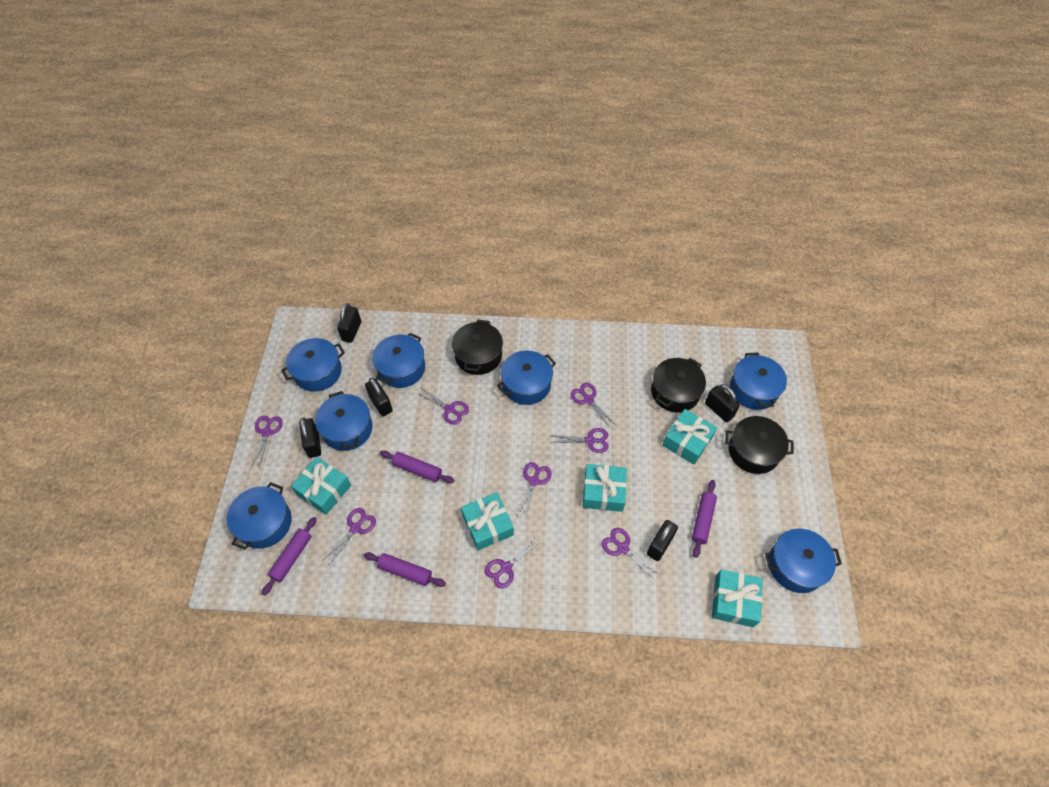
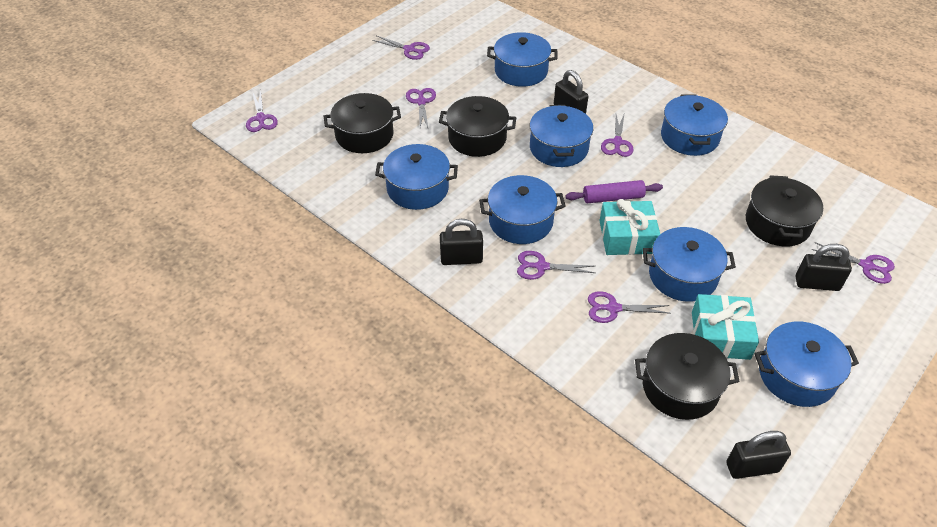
black padlock: [300,418,321,458] [337,303,361,343] [365,378,393,416] [647,520,678,561] [705,384,740,422] = 5 -> [440,219,483,265] [554,70,588,114] [726,431,791,479] [796,244,852,291] = 4
black pot: [452,319,503,375] [651,358,706,412] [725,416,794,474] = 3 -> [324,93,401,153] [439,96,516,157] [635,333,740,420] [746,175,823,246] = 4
purple rolling pin: [262,517,317,595] [364,552,446,587] [380,451,454,483] [692,480,717,558] = 4 -> [566,180,663,204] = 1
purple scissors: [251,415,283,469] [323,508,376,565] [417,388,469,425] [485,536,542,588] [517,462,552,517] [550,428,609,453] [570,383,616,428] [602,528,659,580] = 8 -> [246,90,278,132] [372,36,430,60] [406,88,436,128] [517,251,595,280] [588,291,671,323] [601,112,634,157] [812,242,895,284] = 7
turquoise gift: [291,457,351,515] [461,492,514,550] [583,464,627,512] [662,409,717,465] [712,569,763,627] = 5 -> [599,199,660,255] [692,294,759,360] = 2

